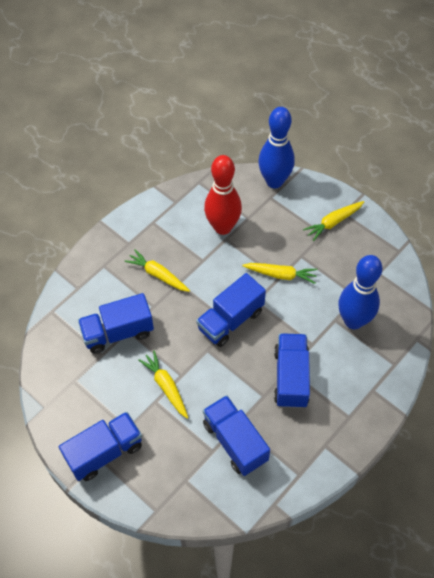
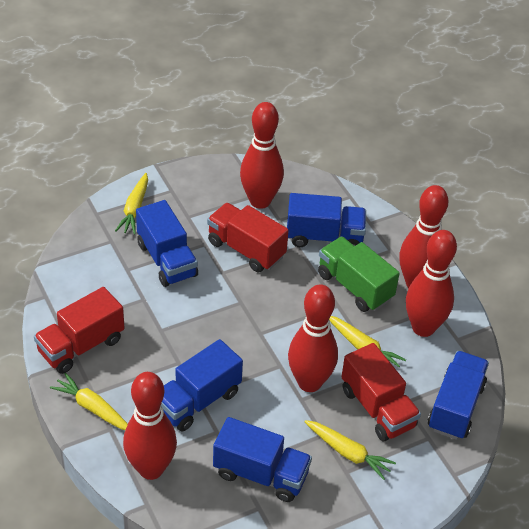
blue bowling pin: [258,107,295,188] [339,255,382,329] = 2 -> none = 0
green truck: none = 0 -> [318,236,400,312] = 1
red bowling pin: [204,155,242,235] = 1 -> [123,372,177,480] [240,102,284,209] [288,284,338,392] [399,185,448,288] [406,230,457,337] = 5
red truck: none = 0 -> [34,287,125,374] [207,203,289,272] [341,343,421,441] = 3

